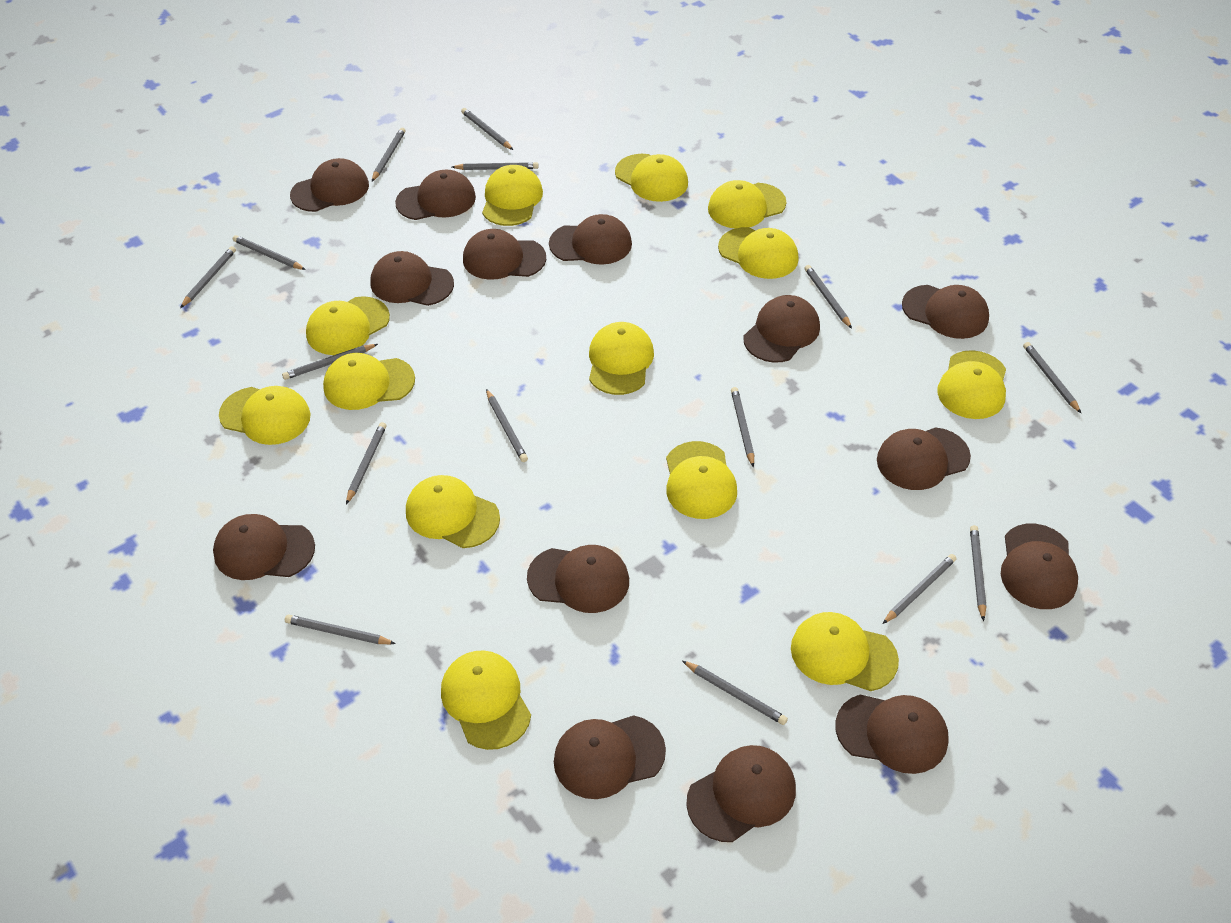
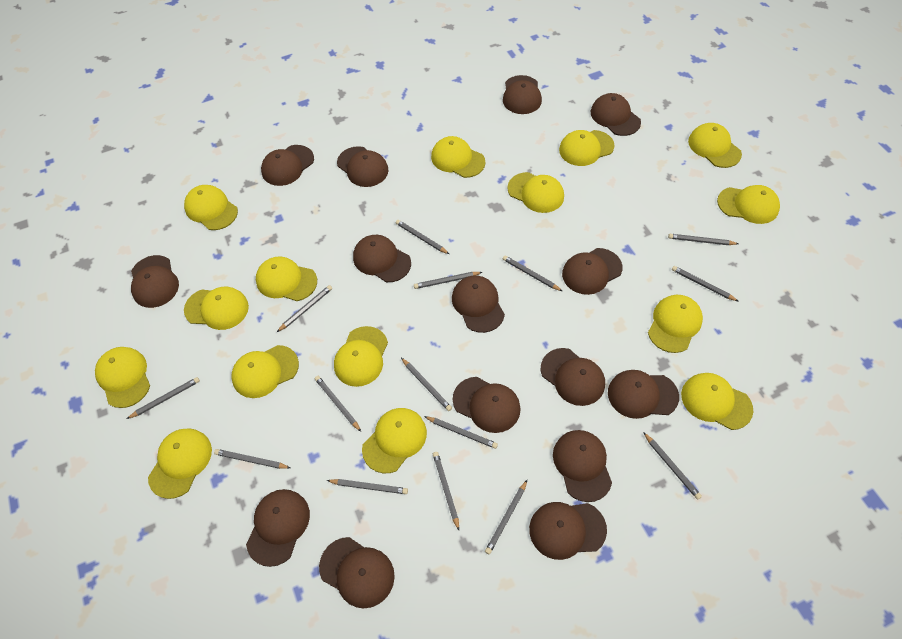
brown cap: [213,514,315,580] [290,158,369,212] [371,251,454,306] [395,170,476,220] [463,229,546,280] [527,545,629,613] [549,214,632,265] [554,715,666,799] [686,745,796,842] [743,295,820,363] [835,695,949,774] [877,427,971,490] [902,285,989,339] [1001,524,1078,609] = 14 -> [131,255,179,308] [246,489,310,567] [261,145,314,186] [319,537,395,608] [337,146,388,187] [353,235,411,282] [452,276,505,333] [453,377,521,433] [503,75,542,114] [529,502,607,560] [541,348,605,406] [553,430,612,502] [562,248,622,295] [591,93,641,136] [608,370,679,419] = 15
yellow cap: [219,386,311,445] [306,296,390,355] [323,353,415,410] [406,475,500,548] [441,650,531,750] [482,165,543,226] [589,322,654,395] [615,154,688,202] [666,441,737,519] [708,180,786,229] [718,227,799,279] [791,612,899,691] [937,350,1006,419] = 13 -> [95,347,150,408] [148,428,212,499] [184,185,238,230] [184,287,249,330] [231,345,299,398] [256,257,317,301] [334,326,388,387] [362,408,427,473] [431,136,485,178] [507,172,564,213] [559,130,614,166] [648,295,703,353] [681,373,753,430] [688,123,742,168] [717,185,780,224] = 15

